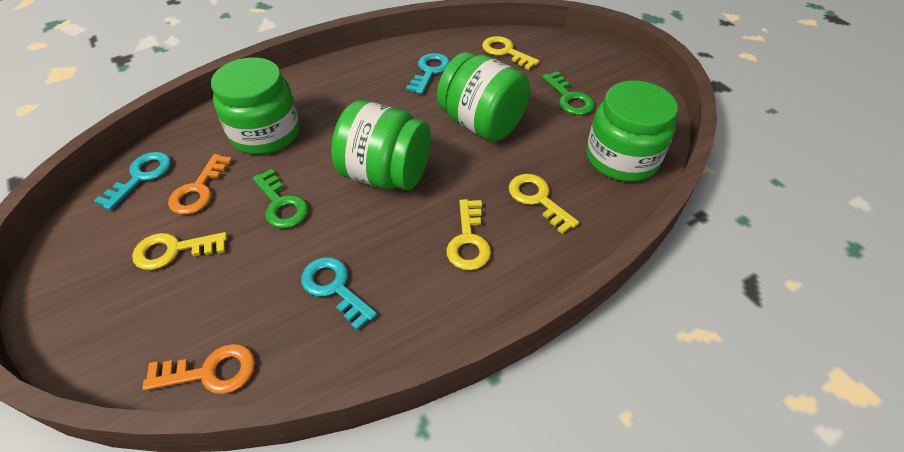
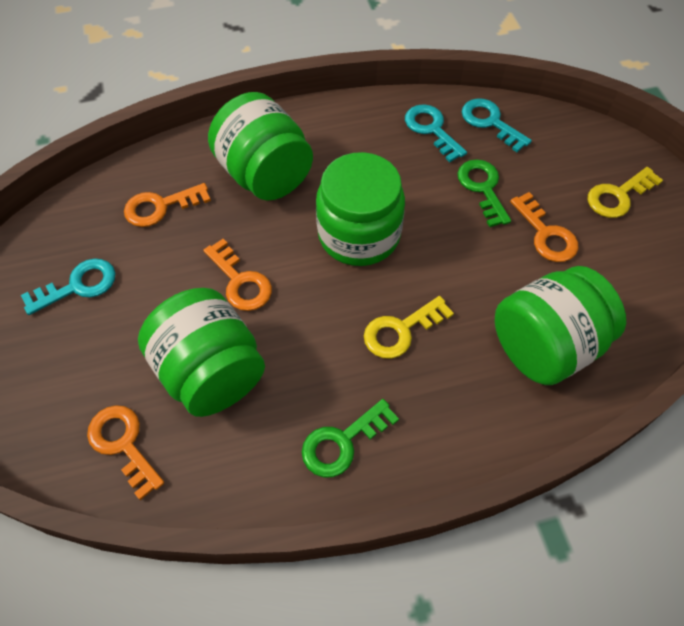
orange key: [143,344,255,394] [168,154,233,215] = 2 -> [87,405,164,500] [124,183,211,227] [204,239,272,311] [510,192,578,262] = 4
yellow key: [132,232,227,270] [446,199,491,270] [482,36,540,70] [509,174,579,234] = 4 -> [364,296,454,359] [588,167,663,218] = 2

